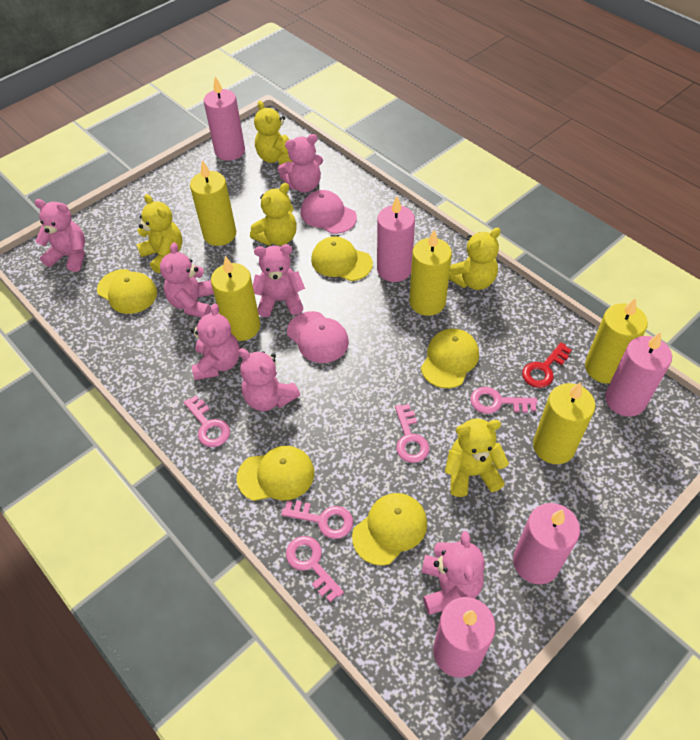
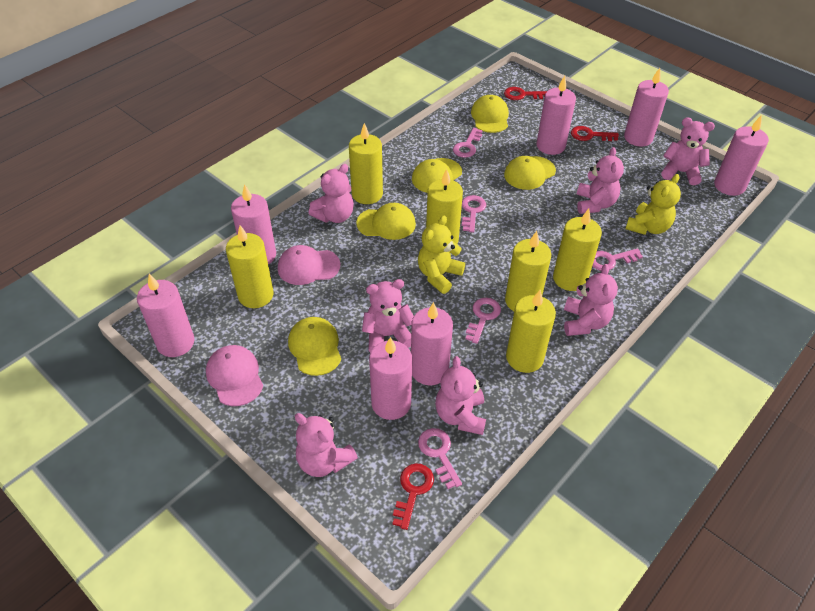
pink candle: [204,76,245,161] [377,196,415,282] [433,597,496,678] [513,503,580,584] [605,332,672,417] = 5 -> [137,274,194,357] [231,184,276,265] [369,337,412,420] [411,302,453,385] [536,76,576,155] [624,68,669,147] [714,115,769,196] = 7
red key: [522,342,572,388] = 1 -> [392,463,434,530] [504,87,547,100] [571,126,619,141] = 3
yellow candle: [190,160,236,246] [211,256,260,341] [409,230,452,316] [533,382,595,464] [585,298,648,384] = 5 -> [226,225,274,308] [349,123,383,204] [426,169,463,244] [505,231,551,311] [506,290,556,373] [553,209,602,291] = 6
yellow teddy bear: [136,194,182,273] [250,183,297,246] [254,101,292,165] [445,419,509,497] [449,228,501,290] = 5 -> [418,216,465,294] [625,174,681,235] = 2

